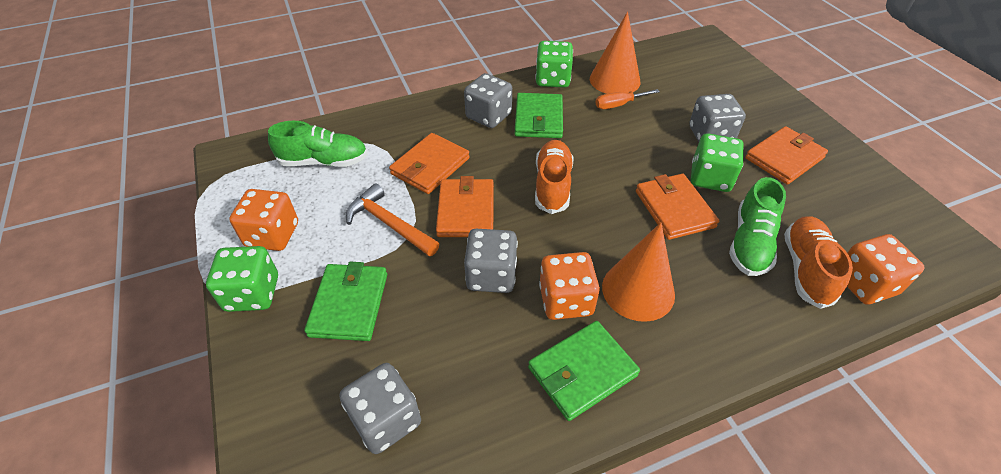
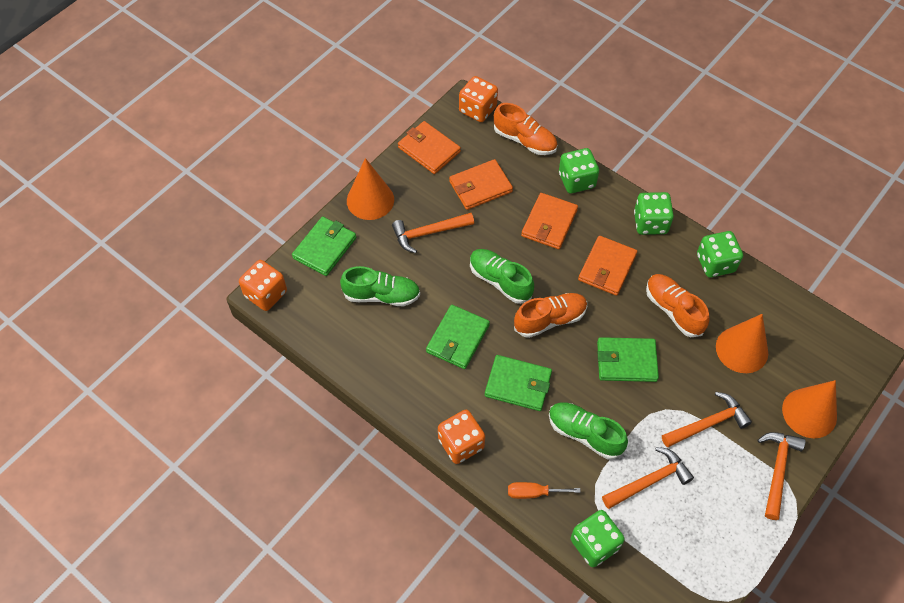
green dice: [206,246,278,312] [535,41,573,88] [691,133,744,192] = 3 -> [559,148,599,193] [571,510,625,567] [634,192,674,235] [697,231,743,277] = 4
green shoe: [268,121,368,167] [729,177,786,276] = 2 -> [340,266,420,307] [470,249,534,304] [549,402,628,459] = 3
green wallet: [304,262,387,341] [515,93,563,138] [528,321,640,421] = 3 -> [292,217,356,276] [426,305,490,369] [485,355,552,411] [597,337,659,382] = 4
grey dice: [339,363,421,454] [464,73,512,128] [464,229,518,293] [689,94,746,142] = 4 -> none = 0
orange cone: [590,12,640,94] [602,222,675,322] = 2 -> [347,158,394,220] [716,314,768,373] [782,380,837,438] = 3
orange hammer: [346,183,439,256] = 1 -> [392,213,474,253] [602,447,694,509] [662,392,752,447] [758,432,806,520] = 4
orange shoe: [535,140,573,214] [784,216,853,309] = 2 -> [494,103,557,155] [514,293,587,338] [646,274,710,337] = 3

